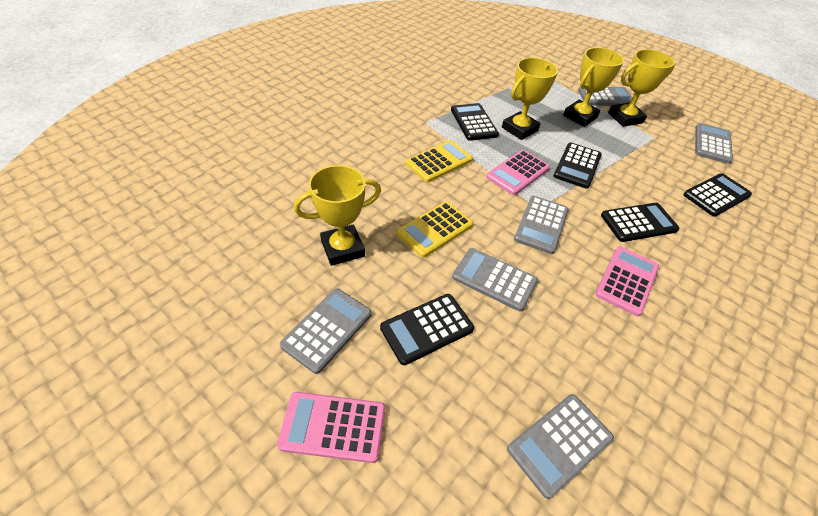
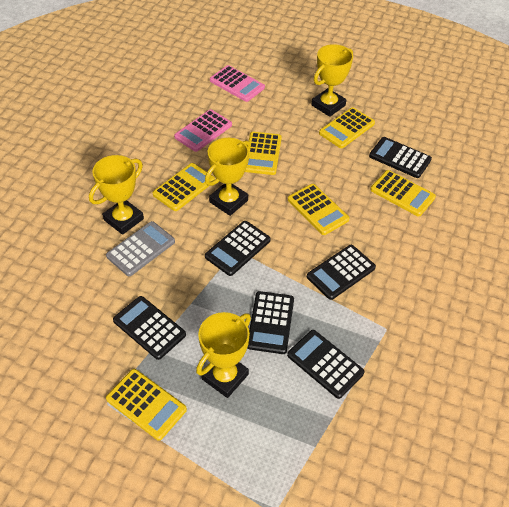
black calculator: [380,294,474,365] [451,103,499,141] [554,143,602,189] [601,203,680,242] [683,173,752,217] = 5 -> [113,296,186,360] [205,221,271,276] [247,291,294,354] [287,330,365,399] [307,245,376,300] [369,137,432,178] = 6
grey calculator: [280,288,372,374] [452,248,538,312] [507,394,614,499] [514,196,569,254] [578,86,633,106] [695,123,733,164] = 6 -> [106,221,175,276] = 1
pink calculator: [277,392,385,463] [486,150,550,195] [595,247,659,316] = 3 -> [174,109,232,152] [210,65,265,102] = 2
yellow calculator: [397,201,473,257] [406,140,473,182] = 2 -> [106,369,187,441] [153,163,215,211] [245,132,282,175] [288,184,349,235] [319,107,375,148] [370,170,436,217] = 6

